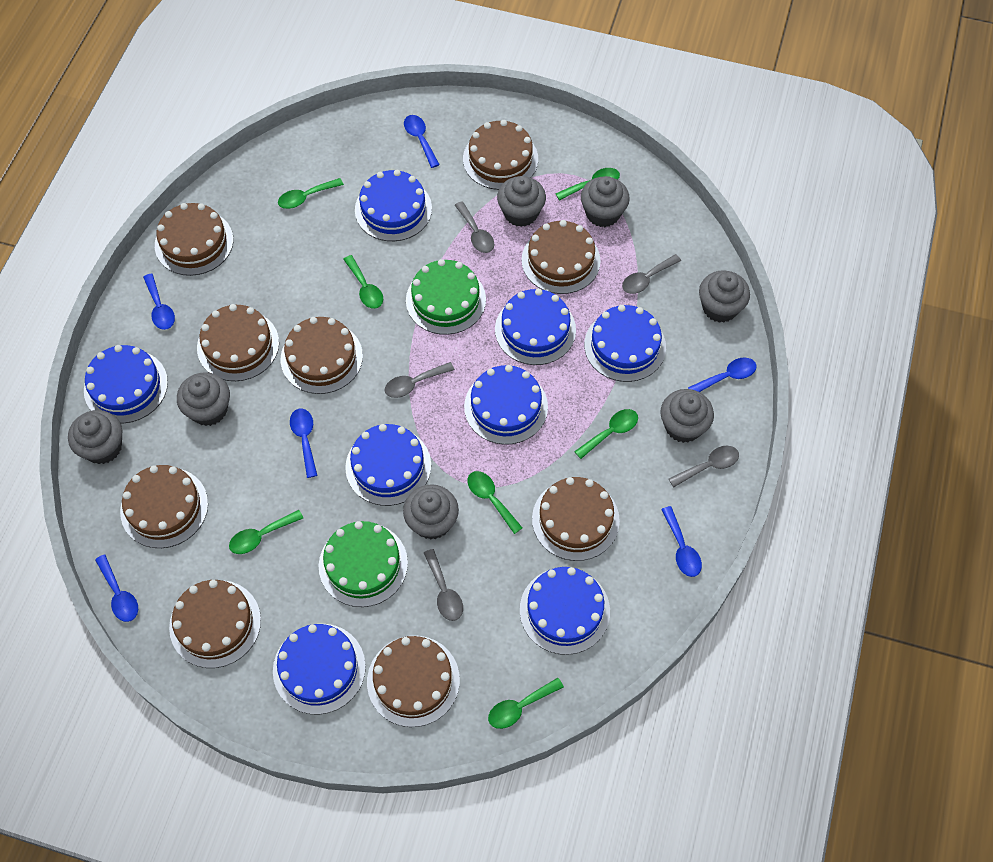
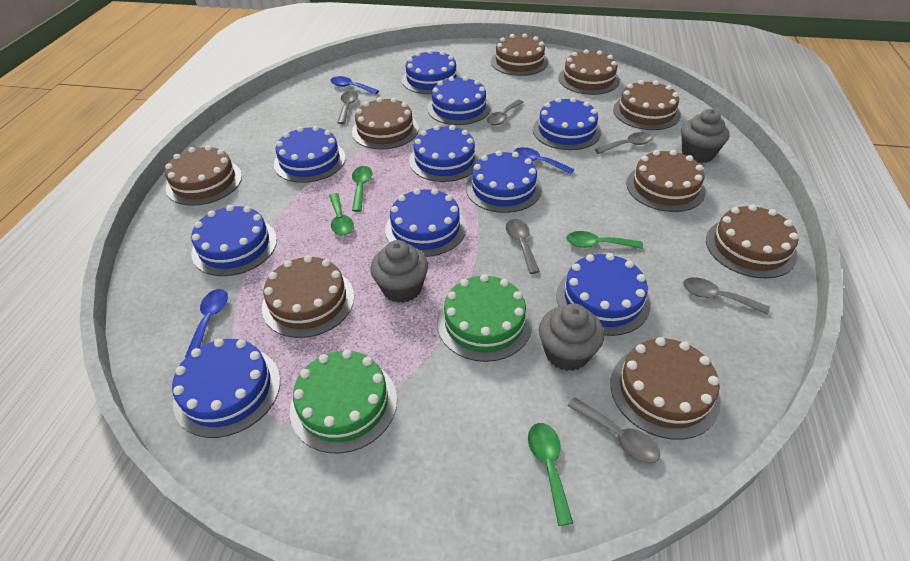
blue cake: [84,345,168,423] [273,624,366,714] [345,424,431,506] [355,170,432,241] [464,365,548,445] [495,288,576,365] [520,567,610,655] [584,305,666,382] = 8 -> [172,338,280,438] [191,205,277,276] [274,126,346,183] [385,188,466,257] [402,50,461,94] [409,125,480,182] [427,76,491,125] [466,150,542,213] [533,97,601,150] [556,253,651,336] = 10
blue spoon: [95,555,138,622] [143,273,175,330] [290,408,318,478] [404,115,440,168] [661,506,702,577] [688,358,757,392] = 6 -> [185,289,228,357] [330,76,379,95] [514,147,575,174] = 3
green spoon: [229,510,303,554] [278,178,344,209] [343,255,383,309] [467,471,523,534] [488,678,564,729] [555,168,620,201] [574,409,638,459] = 7 -> [329,193,354,236] [352,166,372,212] [528,423,573,526] [566,231,643,249] = 4
grey cupcake: [68,410,122,464] [177,372,230,426] [403,484,459,540] [497,176,546,227] [581,176,630,227] [660,389,714,443] [699,270,750,323] = 7 -> [370,240,428,303] [539,304,604,371] [681,109,729,163] = 3
grey spoon: [385,362,455,398] [424,549,463,621] [455,201,494,253] [622,254,681,294] [669,446,739,487] = 5 -> [338,91,358,124] [487,100,523,125] [506,219,540,274] [568,397,660,464] [595,132,653,154] [683,277,770,315] = 6

